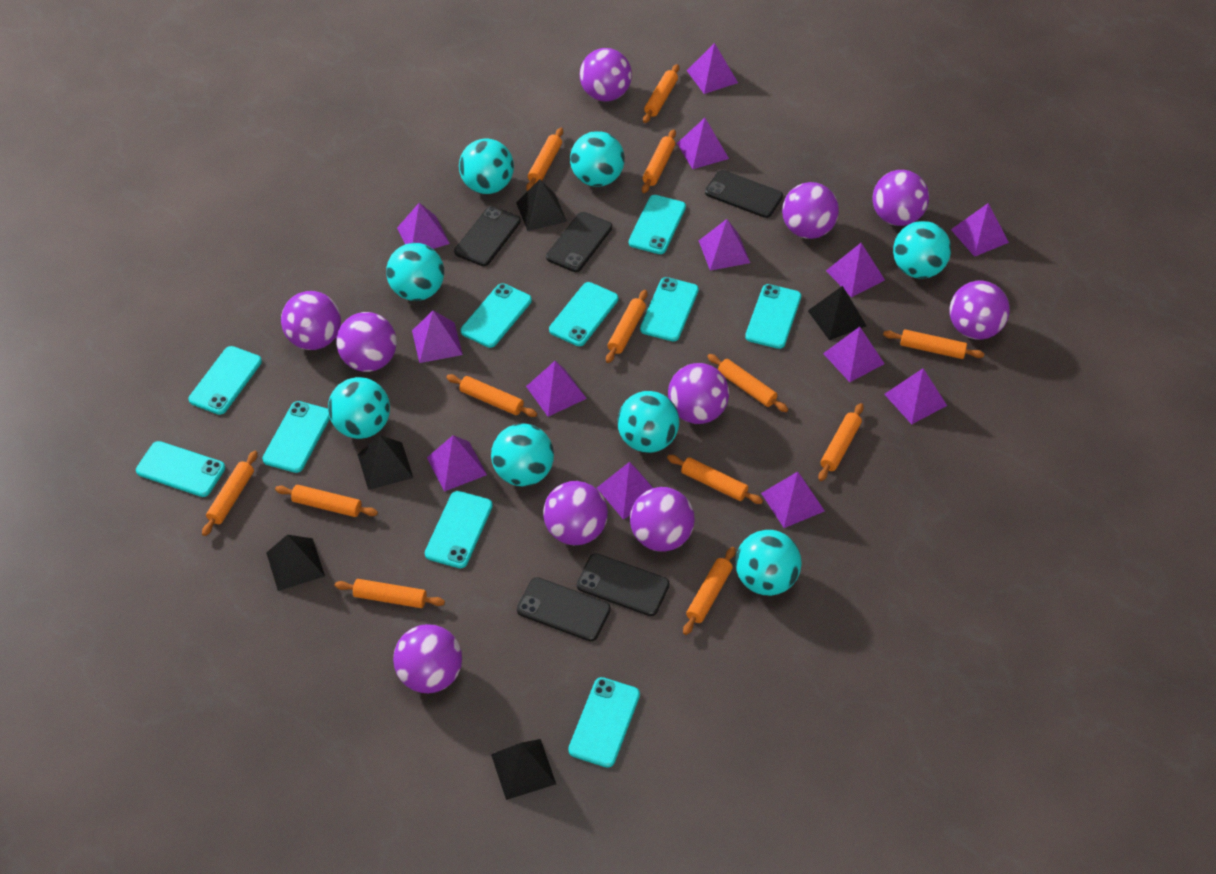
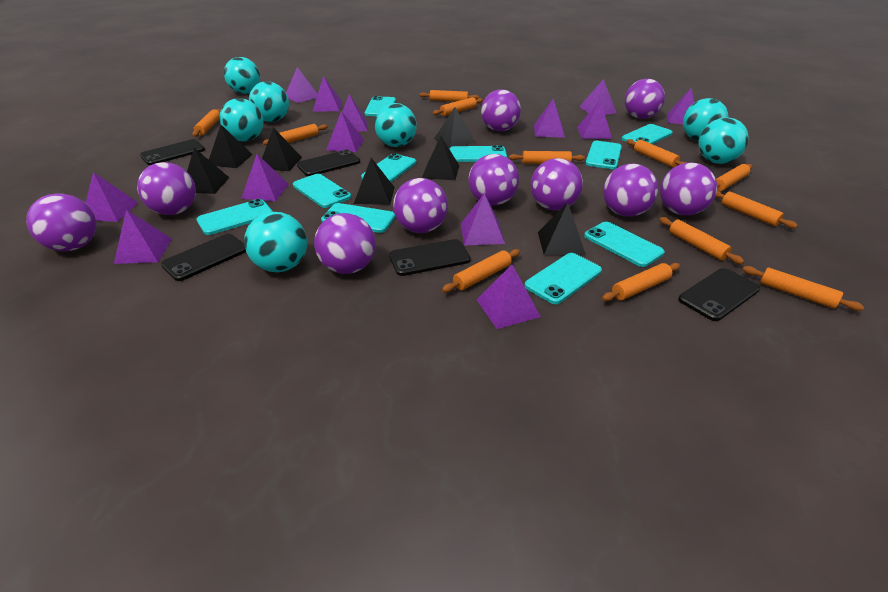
black pyramid: [266,535,325,591] [357,435,413,490] [491,739,556,800] [516,179,567,231] [808,286,867,340] = 5 -> [187,148,229,194] [209,125,253,168] [262,127,302,171] [354,158,395,205] [422,136,459,180] [434,107,475,149] [538,203,586,255] = 7
orange rolling pin: [202,451,258,536] [275,485,378,517] [335,579,445,608] [446,374,537,417] [526,128,563,191] [606,290,647,363] [642,129,676,193] [643,64,679,123] [667,455,763,504] [683,547,735,635] [707,354,788,412] [818,403,864,481] [883,329,984,359] = 13 -> [193,109,221,137] [263,124,328,145] [419,90,479,102] [433,97,483,116] [442,249,520,293] [509,151,585,164] [602,263,680,301] [626,139,686,167] [659,217,744,264] [715,191,798,228] [716,164,753,191] [743,266,864,311] = 12
turquoise ball: [328,377,390,439] [386,243,444,301] [459,139,514,194] [491,423,554,487] [570,131,625,187] [617,391,679,453] [735,530,802,596] [893,221,951,279] = 8 -> [219,98,263,141] [224,57,260,94] [244,212,307,272] [249,81,289,122] [375,103,417,147] [683,98,729,141] [699,117,749,164] = 7

